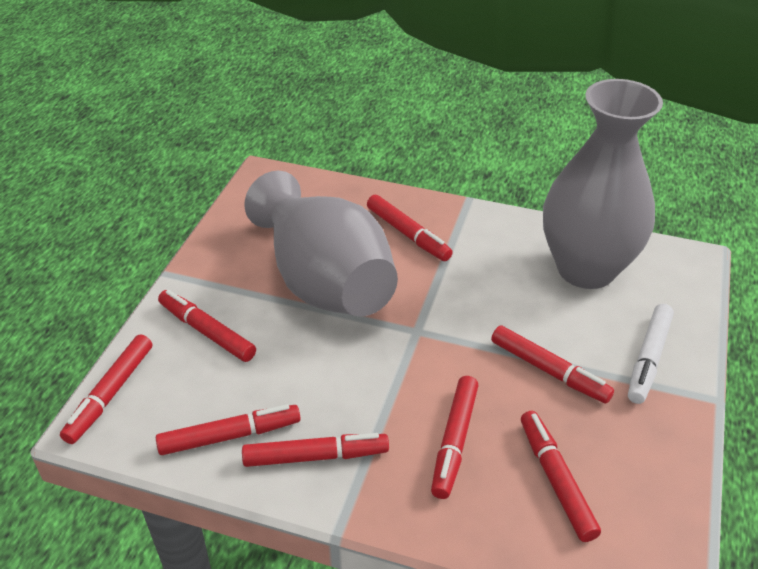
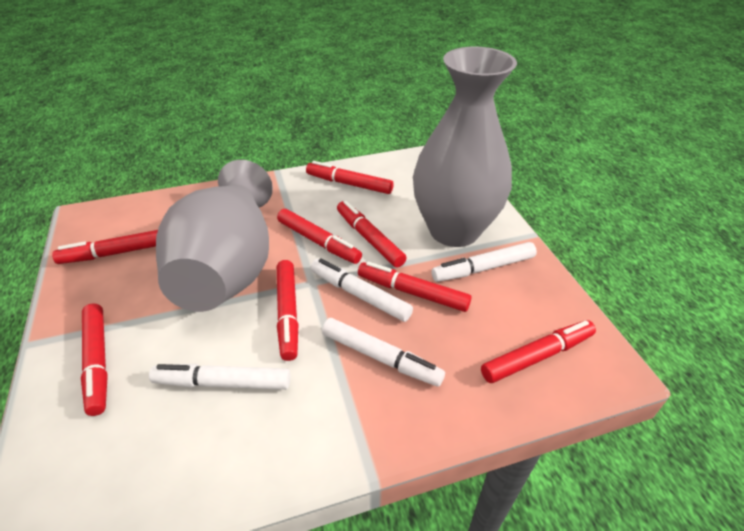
white marker: [628,304,674,404] = 1 -> [149,364,290,390] [311,258,413,322] [322,318,445,387] [432,242,537,282] = 4

